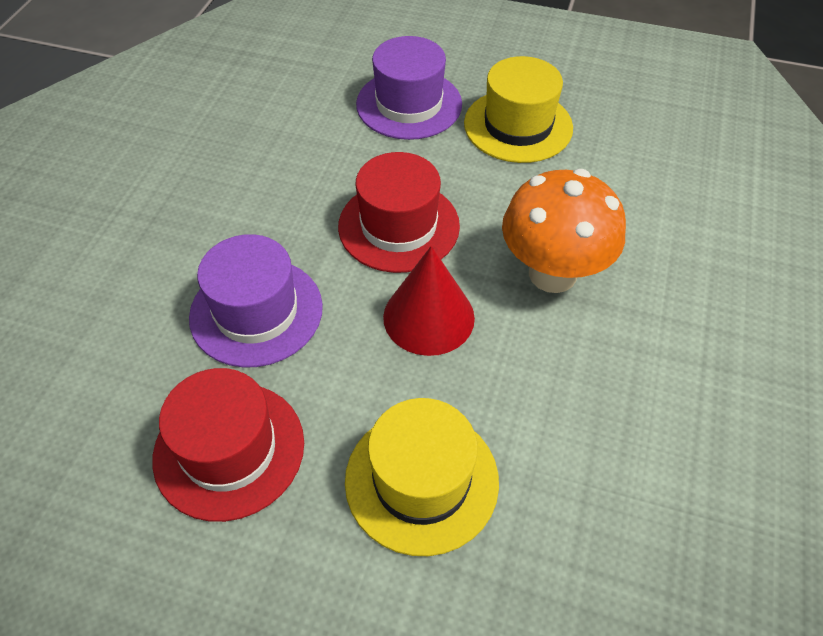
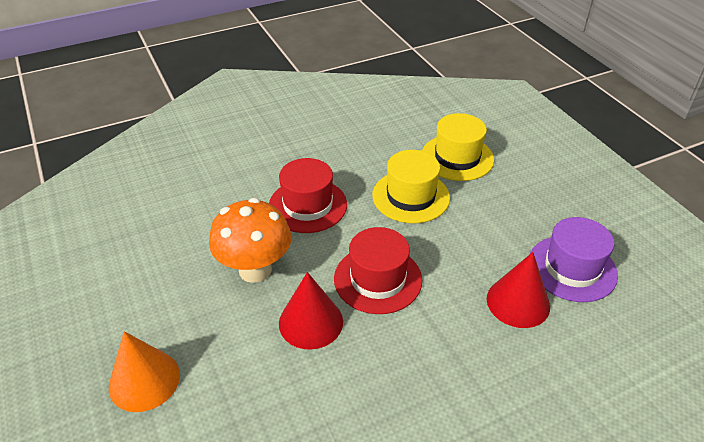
orange cone: none = 0 -> [109,331,180,412] = 1
purple hat: [189,234,323,368] [356,36,462,140] = 2 -> [530,217,618,302] = 1
red cone: [383,246,475,356] = 1 -> [279,272,343,350] [487,252,550,328] = 2

